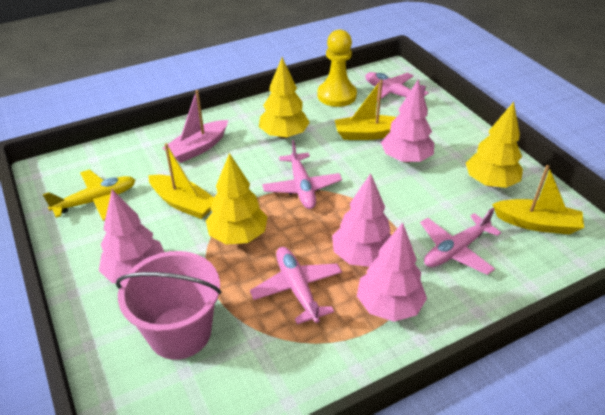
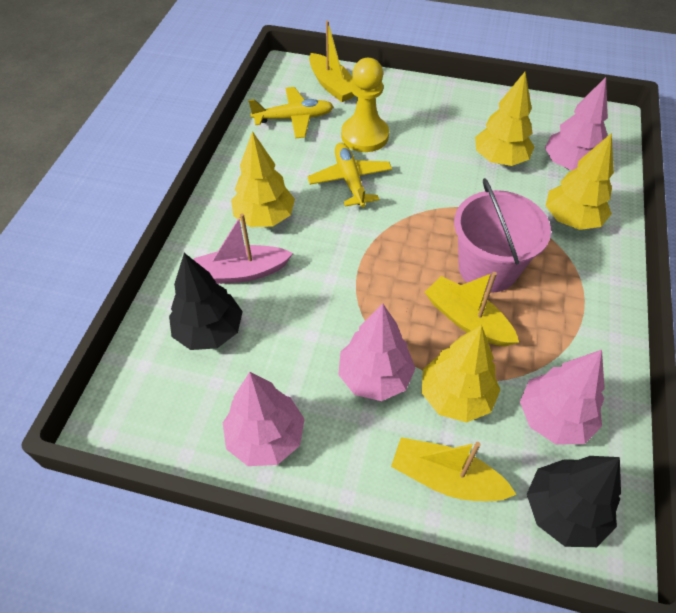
black tree: none = 0 -> [169,253,243,350] [527,456,621,547] = 2
pink plane: [250,247,342,324] [262,140,342,209] [366,72,429,102] [420,208,501,275] = 4 -> none = 0
yellow plane: [43,170,135,221] = 1 -> [248,87,334,139] [307,143,392,208] = 2
yellow tree: [206,153,268,245] [259,57,310,139] [466,102,523,188] = 3 -> [231,131,295,227] [422,325,500,423] [475,72,534,166] [546,133,614,230] = 4

